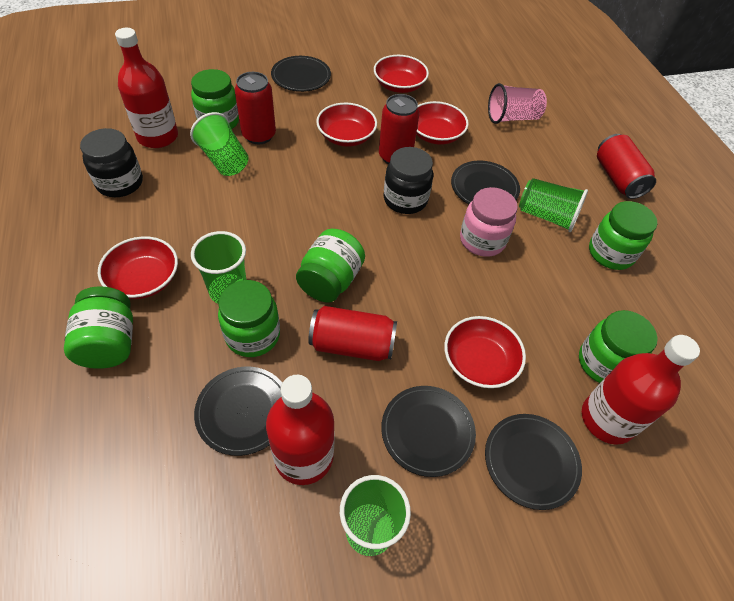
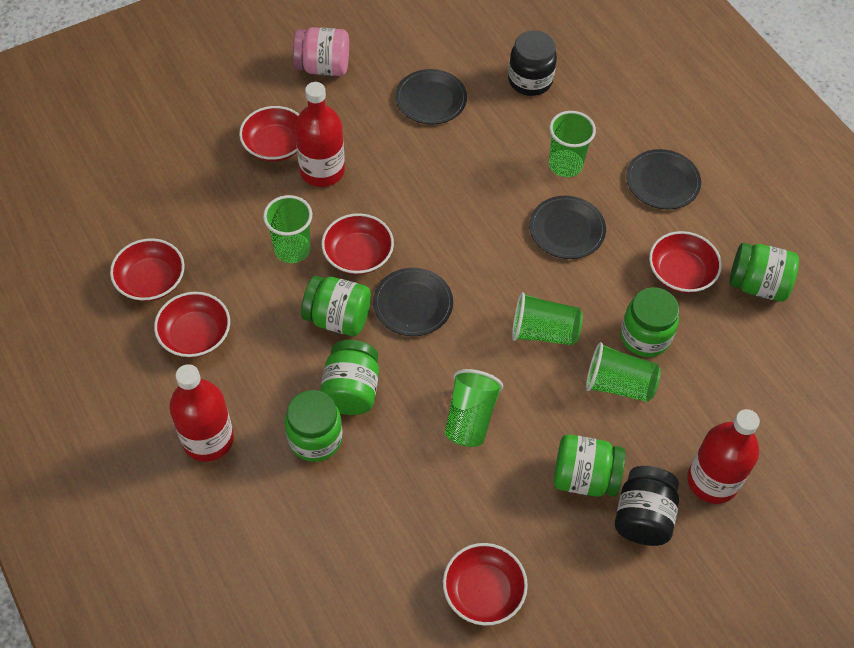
black plate: [194,367,282,456] [271,56,331,92] [381,386,476,477] [451,161,520,204] [485,414,582,510] = 5 -> [373,268,453,336] [395,69,467,125] [529,196,606,259] [626,149,701,209] = 4
green cup: [190,112,249,176] [191,231,247,304] [340,475,411,556] [519,178,588,232] = 4 -> [263,195,312,263] [445,369,503,447] [512,292,583,345] [549,111,596,177] [586,342,661,402] = 5
pink cup: [488,83,547,124] = 1 -> none = 0
red bowl: [98,236,178,299] [316,103,377,147] [374,55,429,93] [416,101,469,145] [444,316,526,388] = 5 -> [110,238,185,301] [154,292,230,357] [239,106,299,161] [322,213,394,275] [443,543,528,626] [649,231,722,293] = 6
red can: [235,72,276,144] [308,306,397,361] [379,94,420,164] [597,134,656,199] = 4 -> none = 0

